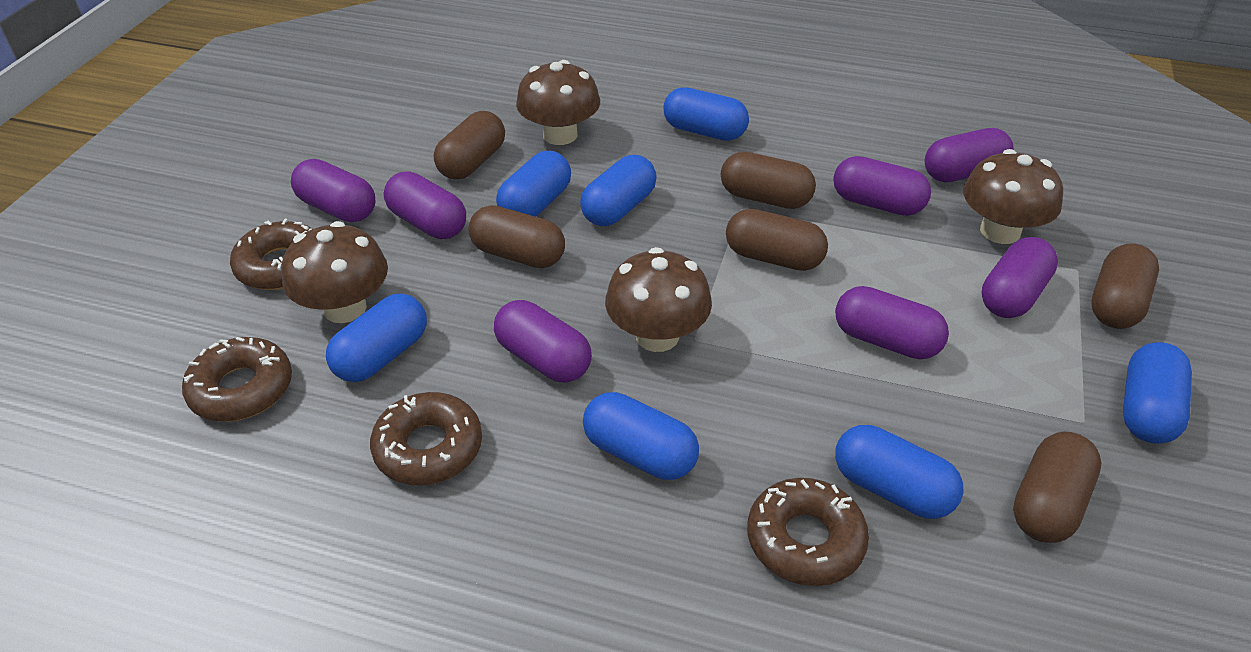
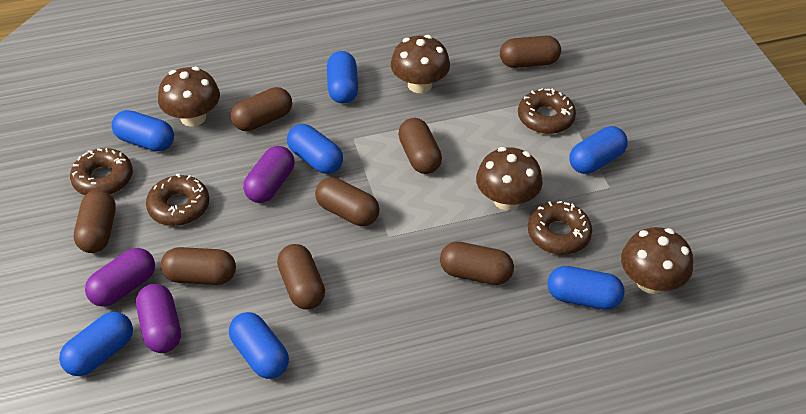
brown capsule: [434,111,505,180] [468,205,565,268] [721,152,816,209] [726,209,828,271] [1013,432,1102,543] [1091,243,1159,329] = 6 -> [74,190,116,253] [161,247,236,285] [231,87,292,131] [277,244,325,310] [315,177,379,226] [398,118,442,174] [440,242,514,285] [500,36,561,68] = 8
purple capsule: [291,159,375,222] [384,171,466,239] [494,300,592,383] [833,156,931,216] [835,286,949,359] [925,128,1014,182] [981,237,1058,318] = 7 -> [85,248,155,307] [136,284,181,353] [243,146,295,203] = 3

